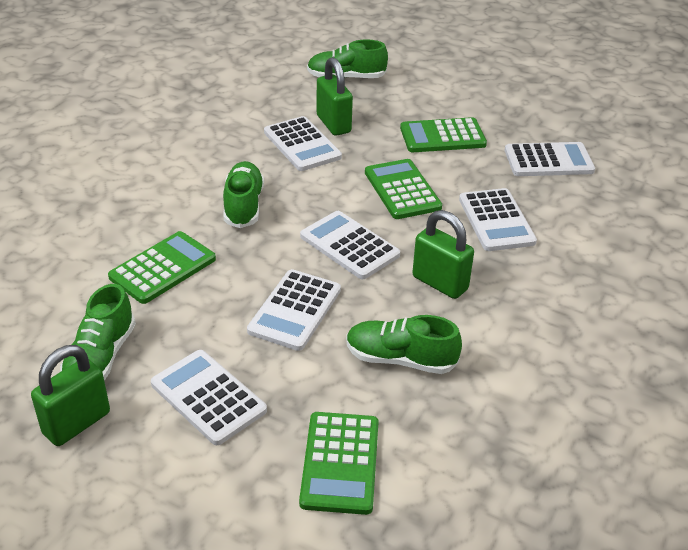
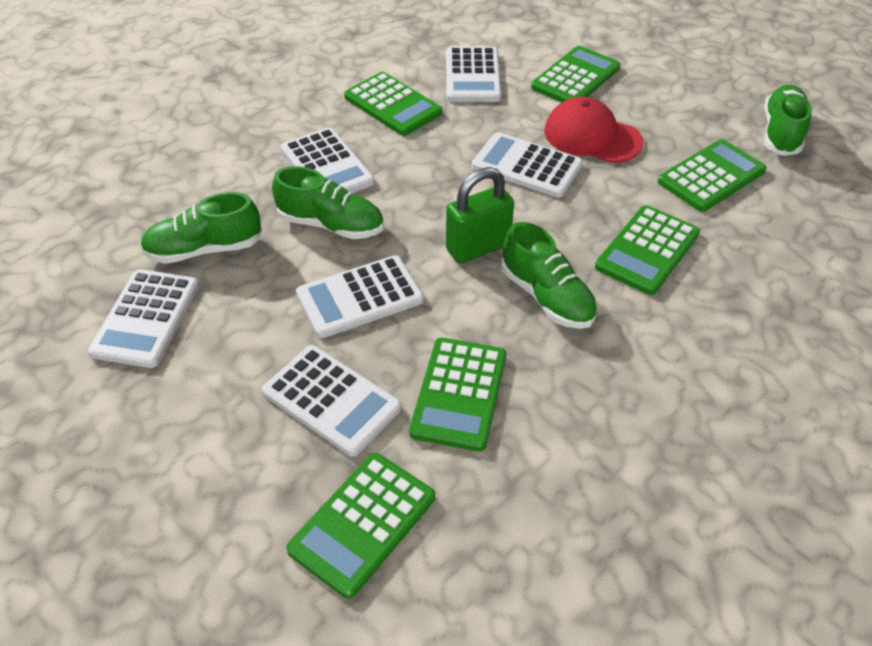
green calculator: [108,231,216,304] [299,412,379,515] [365,159,442,219] [400,117,487,152] = 4 -> [286,453,435,599] [344,72,443,136] [409,338,506,452] [531,46,620,102] [595,205,700,295] [658,139,766,212] = 6
green padlock: [31,345,110,446] [317,57,353,136] [412,210,474,299] = 3 -> [446,167,514,263] = 1
red cap: none = 0 -> [544,97,643,163] = 1

